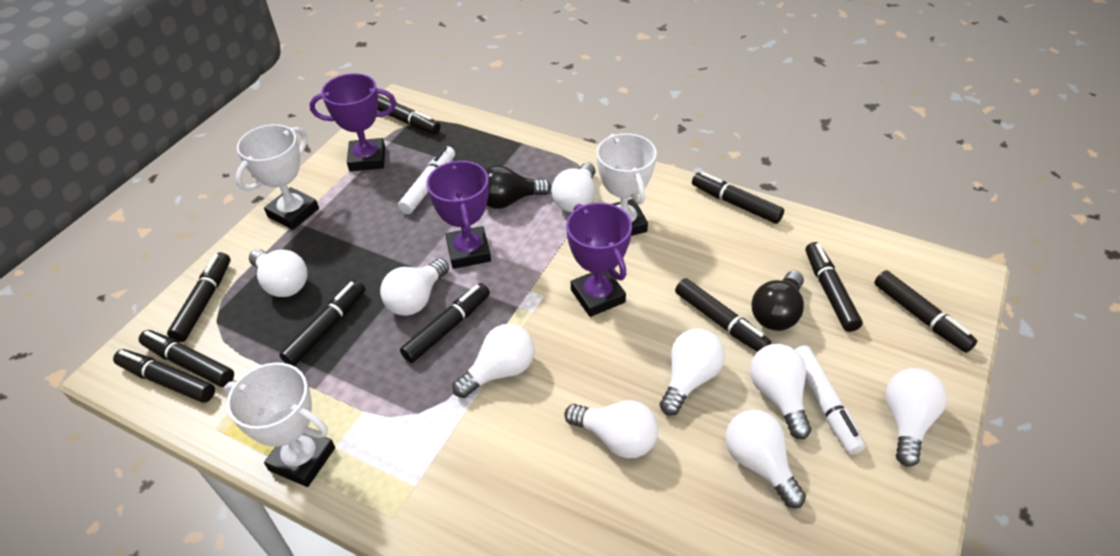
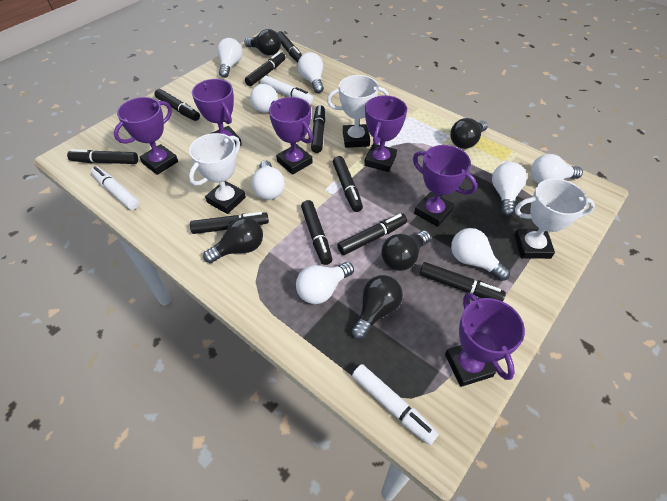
black light bulb: [485,165,551,209] [752,271,804,331] = 2 -> [203,217,263,263] [245,29,281,56] [351,275,403,340] [381,231,431,271] [450,118,488,149] = 5
purple trophy: [310,73,396,171] [426,160,491,269] [566,202,632,317] = 3 -> [114,97,178,175] [192,79,242,146] [269,97,313,175] [364,95,407,172] [413,145,477,227] [445,293,525,387] = 6
white light bulb: [249,249,308,297] [380,258,449,316] [452,324,534,398] [552,163,596,212] [564,400,658,458] [660,329,725,416] [726,410,806,508] [750,344,812,439] [885,368,947,467] = 9 -> [217,38,242,78] [250,83,278,113] [252,160,285,200] [296,262,354,304] [298,52,324,93] [451,228,510,281] [492,162,527,216] [531,154,583,184] = 8
white marker: [398,146,455,214] [795,345,865,455] = 2 -> [90,166,139,210] [262,76,313,104] [352,364,439,445] = 3

